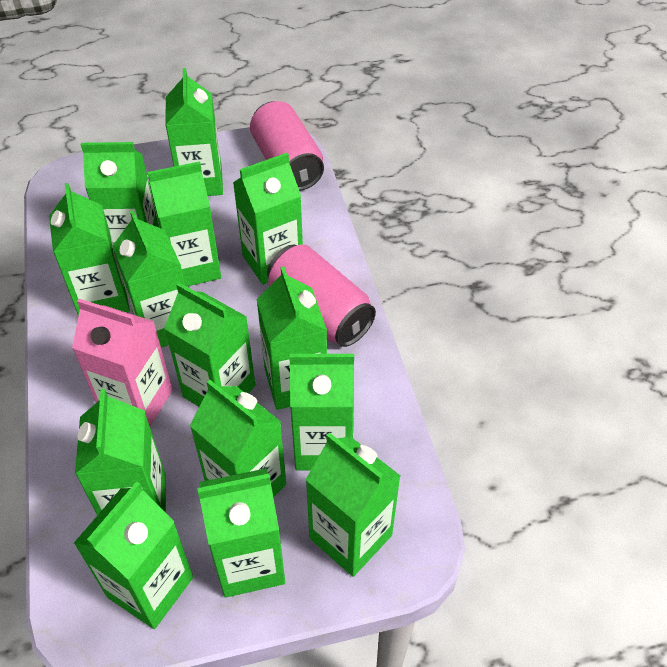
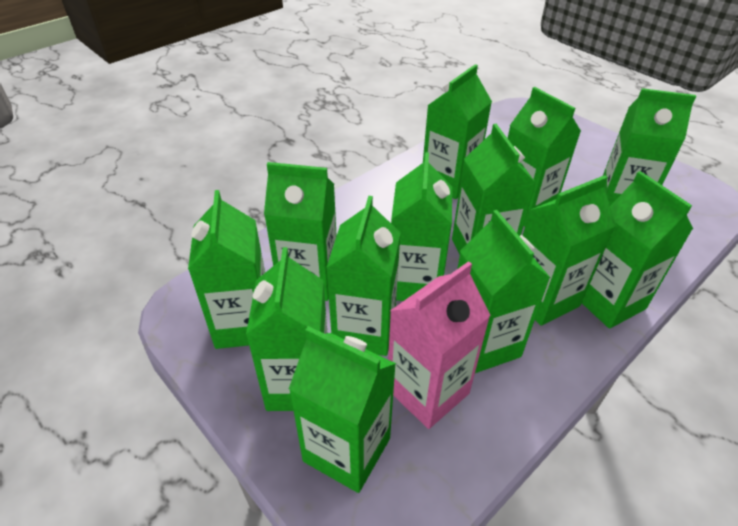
green carton: [49,183,130,316] [74,481,193,629] [75,389,166,515] [81,142,159,243] [113,210,185,348] [147,161,221,287] [164,283,255,407] [165,68,223,196] [190,380,286,497] [197,468,285,598] [233,153,303,285] [256,267,327,410] [289,354,354,471] [305,433,401,577] = 14 -> [188,190,265,349] [246,247,327,411] [264,162,337,301] [289,326,396,493] [326,196,401,356] [391,152,452,301] [423,64,492,199] [452,124,536,254] [457,210,550,373] [508,87,581,227] [523,175,616,326] [582,171,693,329] [603,88,696,206] = 13
pink can: [250,101,324,191] [267,244,376,347] = 2 -> none = 0

